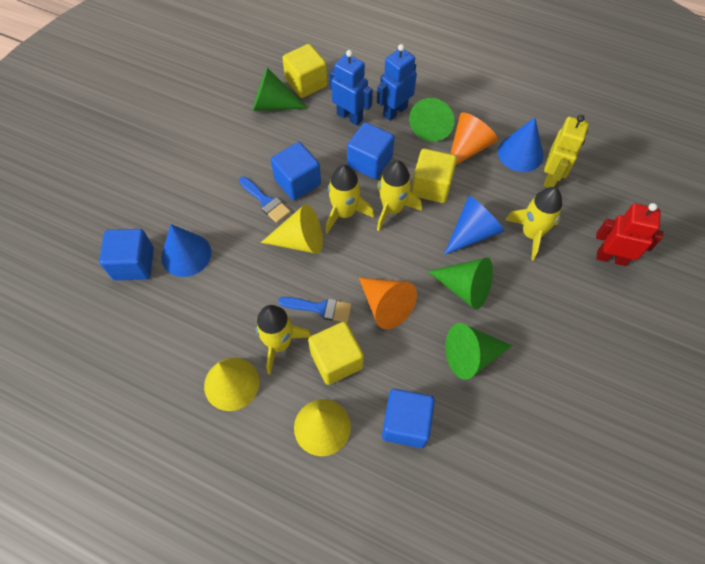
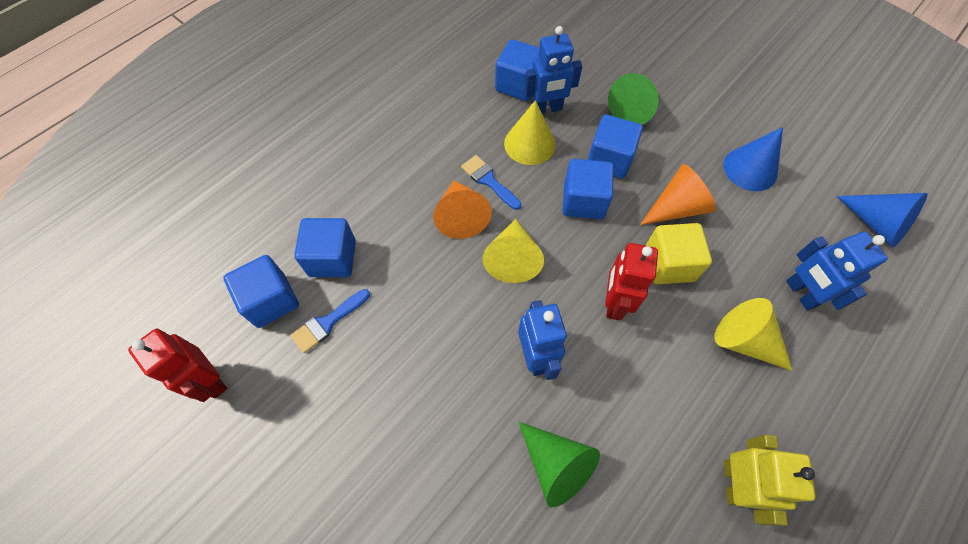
blue cone: [161,224,211,277] [444,196,504,255] [498,117,543,172] = 3 -> [723,127,783,191] [837,193,927,248] = 2
blue cube: [99,229,154,280] [271,142,321,200] [347,122,394,179] [382,389,435,448] = 4 -> [223,255,299,328] [294,218,356,277] [495,39,539,101] [563,159,614,219] [588,115,643,179] = 5
blue robot: [329,50,373,126] [377,44,417,121] = 2 -> [518,300,567,380] [524,26,582,114] [786,231,888,311] = 3
green cone: [253,67,308,111] [409,98,454,142] [427,258,493,310] [445,323,512,380] = 4 -> [519,422,600,507] [608,73,659,125] = 2
red robot: [596,203,663,266] = 1 -> [128,329,227,402] [605,243,658,320] = 2
yellow cube: [282,44,327,98] [308,322,364,385] [411,149,457,203] = 3 -> [645,223,712,284] = 1
yellow rocket: [255,305,312,374] [325,165,374,234] [377,160,422,231] [505,187,562,260] = 4 -> none = 0

